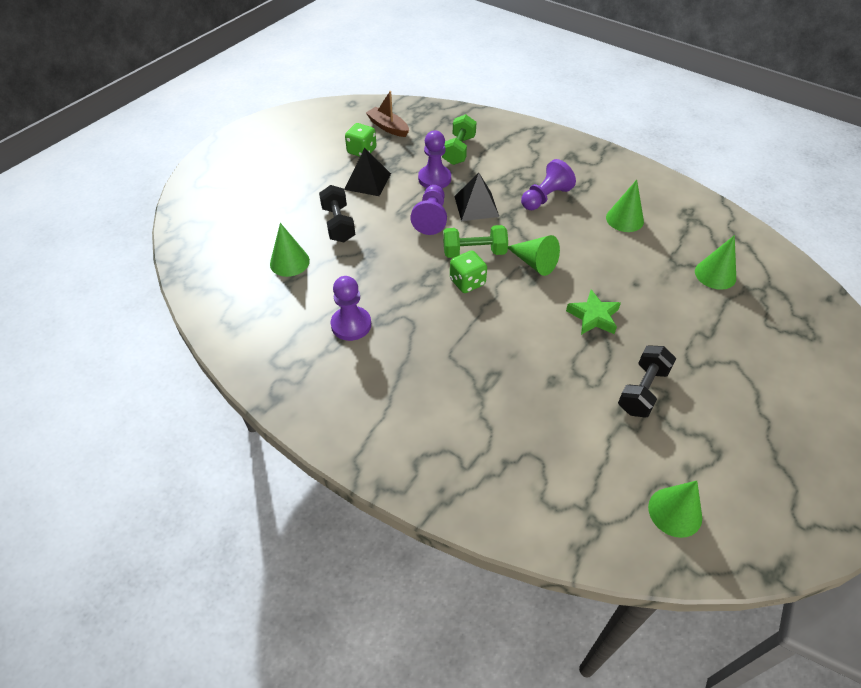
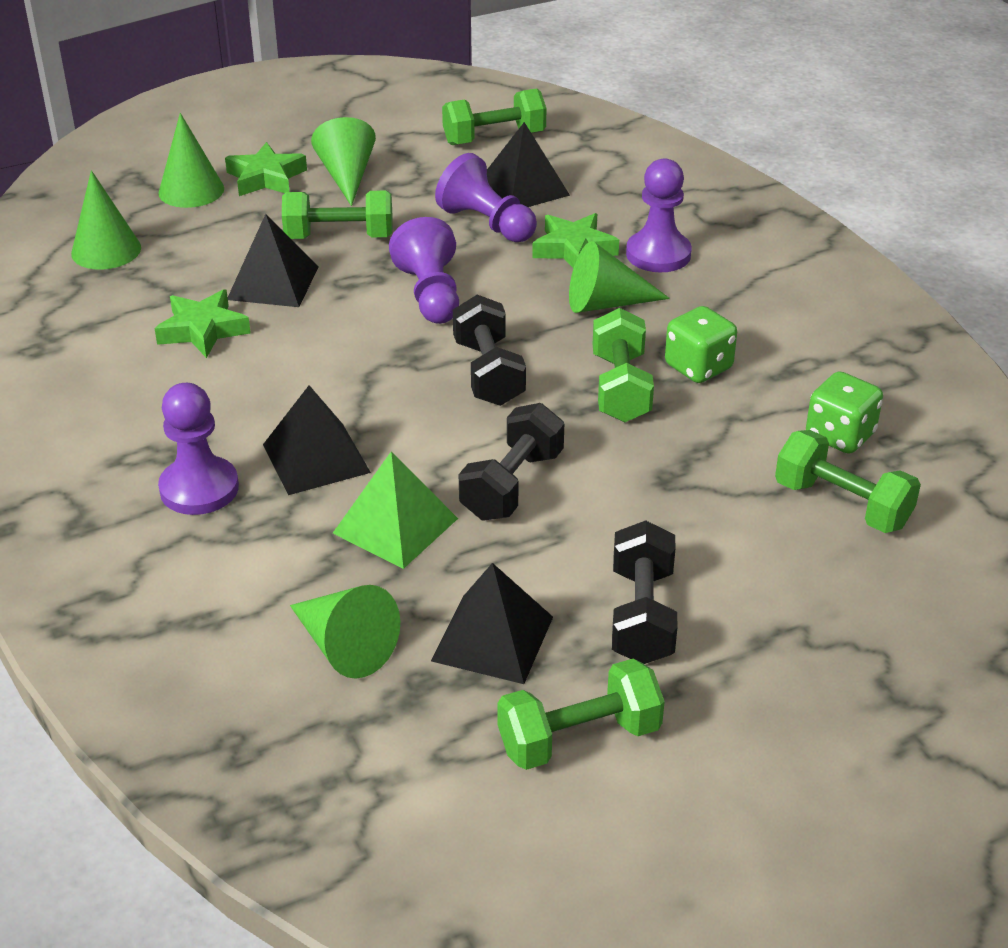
black dumbbell: [319,185,355,242] [618,345,676,418] = 2 -> [453,295,526,406] [459,403,564,520] [612,520,678,664] = 3
black pyramid: [344,148,391,196] [454,173,499,221] = 2 -> [228,214,319,307] [263,385,371,495] [431,563,553,684] [487,122,570,207] = 4
brown boat: [366,91,409,137] = 1 -> none = 0
green dumbbell: [442,114,477,165] [443,225,508,258] = 2 -> [282,190,393,239] [442,88,546,145] [497,659,665,770] [593,308,654,422] [775,430,921,533] = 5
green pyramid: none = 0 -> [333,451,458,569] = 1
green star: [566,290,621,335] = 1 -> [155,289,251,358] [225,142,307,196] [532,213,619,268] = 3

